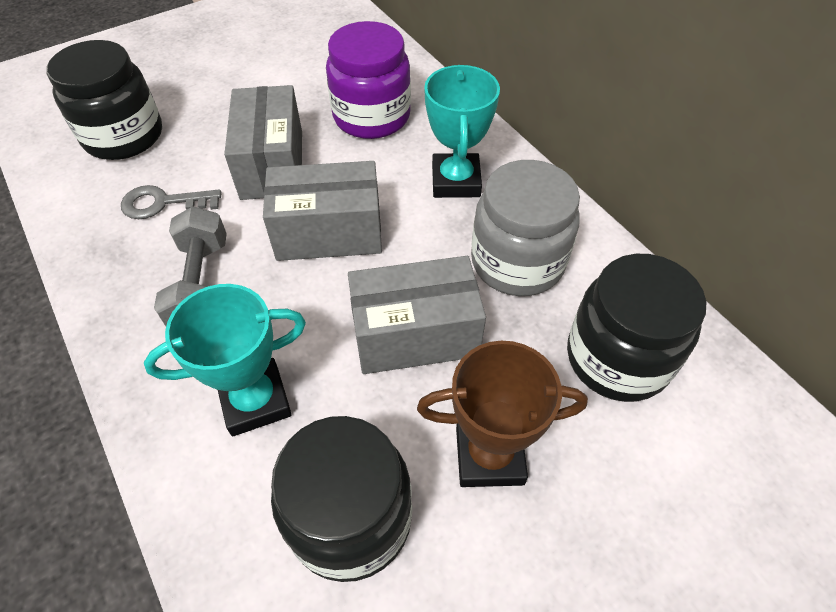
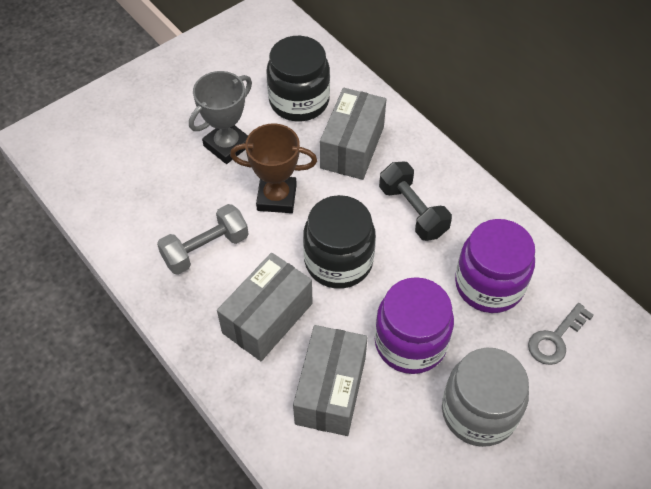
black dumbbell: none = 0 -> [379,161,452,241] = 1
black jar: [46,40,162,160] [271,416,412,582] [567,254,706,402] = 3 -> [266,36,330,121] [303,195,376,289] = 2
grey trophy: none = 0 -> [189,71,252,164] = 1
purple jar: [326,21,411,139] = 1 -> [375,277,454,374] [455,219,535,313] = 2
turquoise trophy: [144,284,306,436] [424,65,500,198] = 2 -> none = 0

